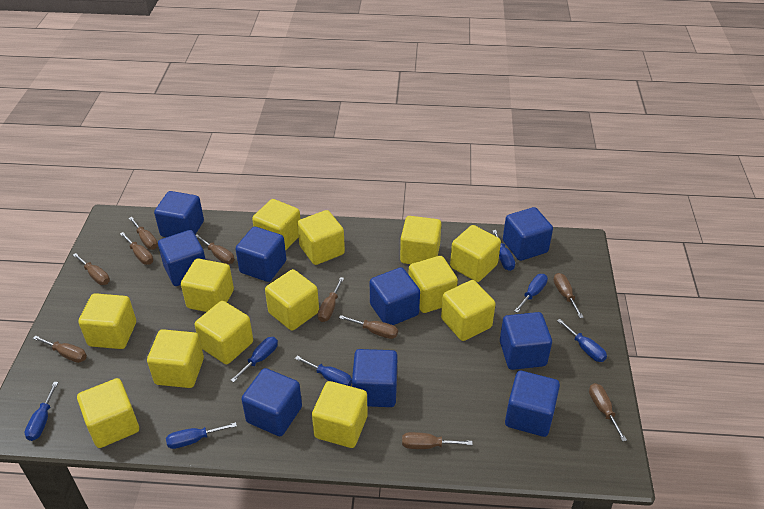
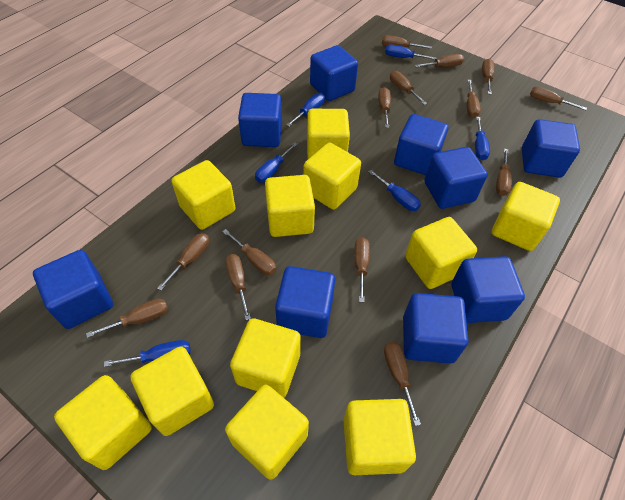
blue screwdriver: [24,382,58,441] [166,422,237,449] [230,337,278,382] [295,356,352,386] [492,230,515,271] [514,274,548,313] [557,319,607,362] = 7 -> [104,340,191,367] [255,142,297,183] [286,93,325,127] [369,170,421,211] [385,44,436,60] [475,117,490,160] = 6
brown screwdriver: [33,335,87,363] [73,253,110,285] [120,232,153,265] [129,217,158,250] [196,234,235,264] [318,277,344,322] [339,315,398,339] [402,432,473,449] [554,273,584,318] [589,383,627,441] = 10 -> [86,299,168,338] [157,233,209,291] [222,229,276,275] [225,254,251,320] [354,237,370,302] [378,87,391,128] [382,35,432,49] [384,342,421,426] [390,71,427,105] [415,54,464,67] [467,80,481,118] [482,59,495,94] [496,149,512,196] [530,86,587,110] = 14
yellow cube: [77,378,139,448] [78,293,136,349] [147,329,204,388] [181,258,234,312] [195,301,253,364] [252,199,300,251] [265,269,319,331] [297,210,345,265] [312,381,368,448] [400,216,441,264] [409,256,458,313] [441,280,496,341] [450,225,501,282] = 13 -> [54,375,152,470] [130,346,214,436] [172,160,235,230] [225,385,309,480] [230,318,301,398] [265,175,315,237] [303,143,361,210] [307,109,350,159] [344,399,416,475] [405,217,477,289] [492,182,560,251] = 11

